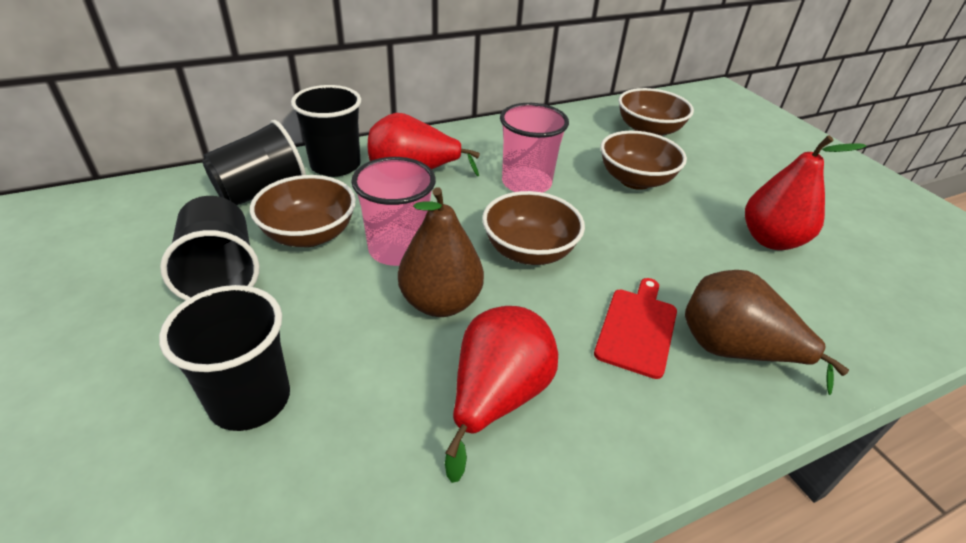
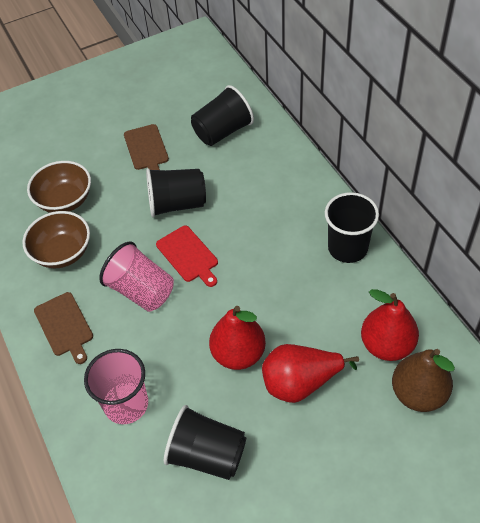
brown bowl: [250,175,356,247] [482,191,585,265] [601,131,687,190] [618,88,694,136] = 4 -> [22,211,90,268] [27,161,91,213] = 2
brown cutting board: none = 0 -> [34,292,93,364] [124,124,169,170] = 2
brown pear: [398,187,484,317] [685,270,849,395] = 2 -> [392,349,455,412] = 1

